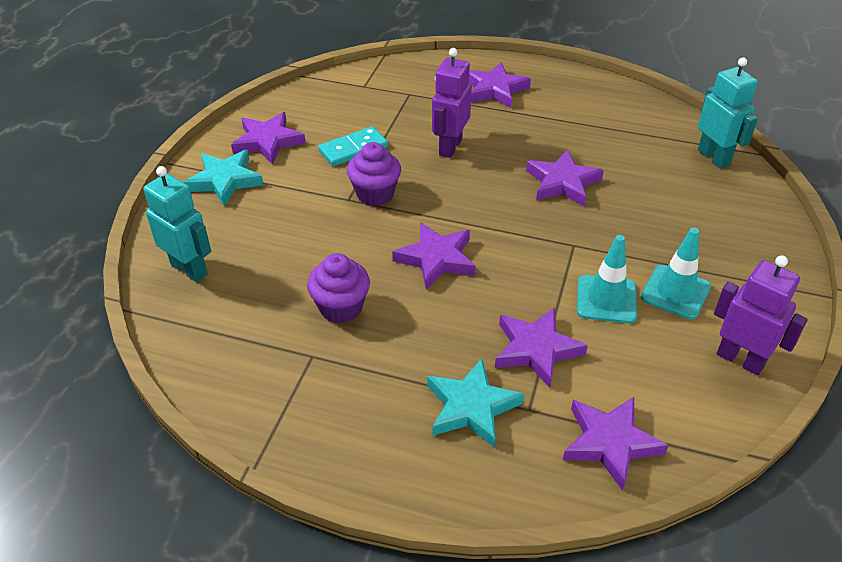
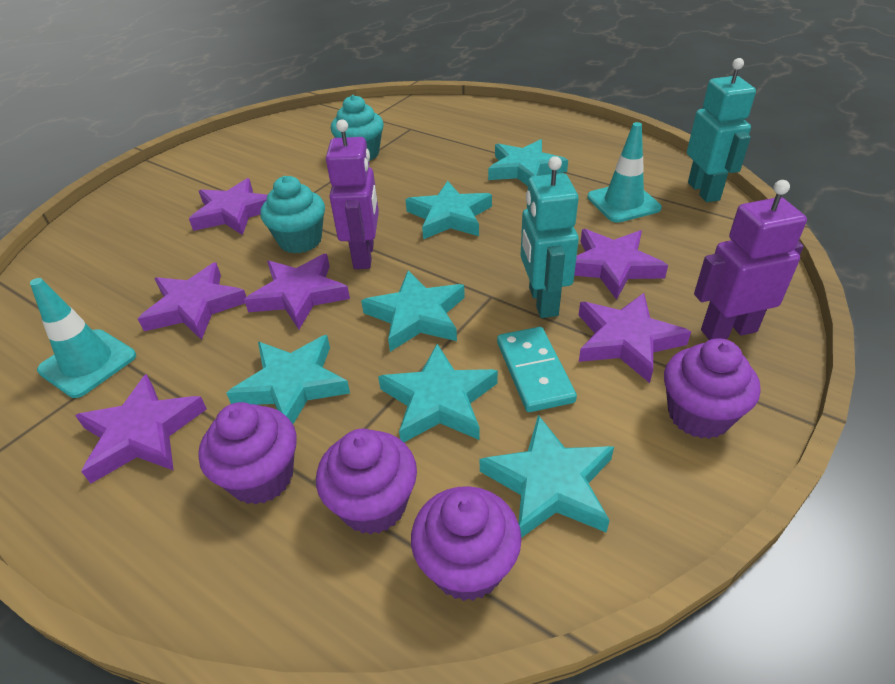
purple cupcake: [307,253,370,323] [347,142,401,206] = 2 -> [198,402,297,505] [316,429,417,535] [411,486,522,601] [664,338,761,439] = 4
turquoise cupcake: none = 0 -> [260,176,325,253] [331,95,384,161] = 2
turquoise star: [184,150,263,206] [427,358,524,447] = 2 -> [226,335,350,424] [361,271,465,352] [378,344,498,442] [405,181,492,239] [480,415,614,538] [488,139,568,186] = 6

